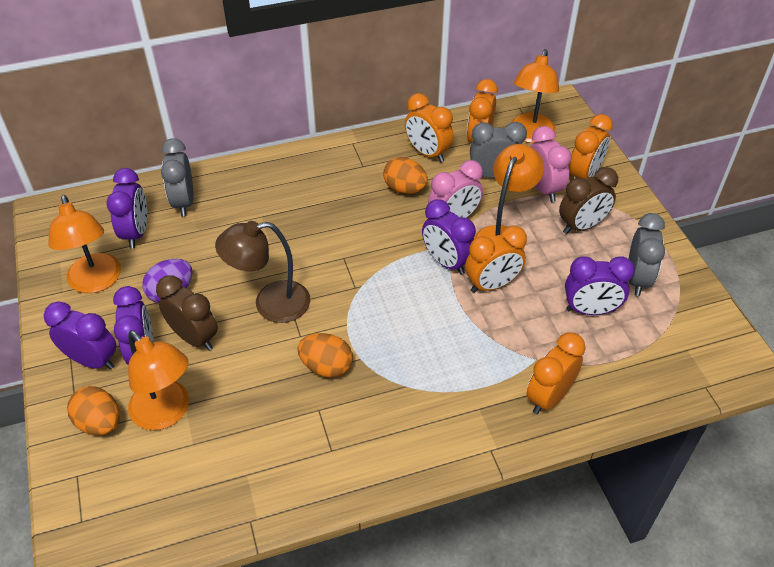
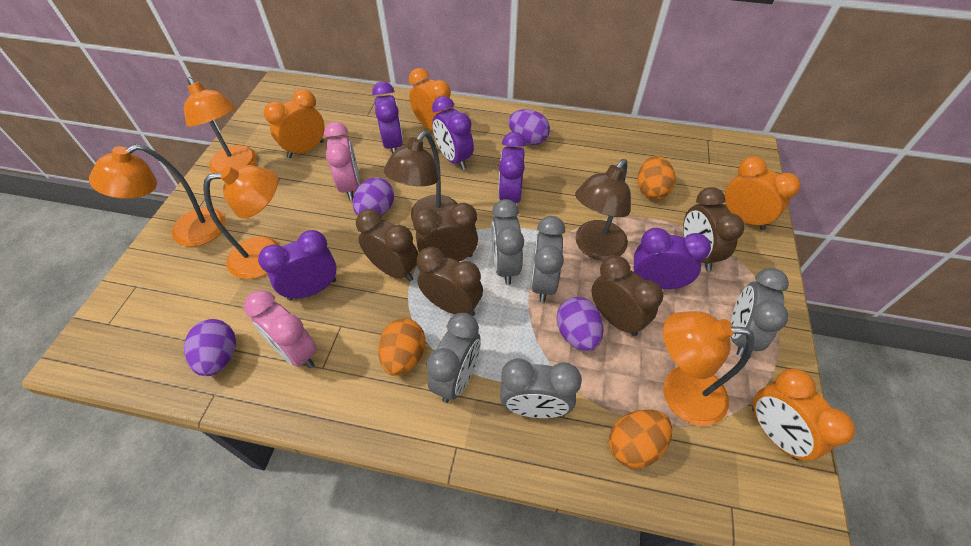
brown clock: [156,275,218,351] [559,167,618,234] = 2 -> [356,209,418,281] [413,203,478,262] [417,247,483,316] [591,256,663,336] [683,187,745,271] = 5
brown lamp: [215,221,310,323] = 1 -> [384,131,458,221] [575,159,631,261] = 2
grey clock: [161,138,194,217] [470,122,527,178] [628,213,665,296] = 3 -> [427,313,481,403] [491,199,524,285] [500,358,582,418] [531,216,565,302] [731,268,789,357] = 5
orange clock: [405,93,454,162] [465,226,527,293] [467,79,498,143] [526,332,586,414] [569,114,613,179] = 5 -> [264,89,325,158] [409,68,454,131] [725,156,801,230] [752,368,855,461] = 4
purple egg: [142,259,192,303] = 1 -> [184,319,236,376] [353,177,394,216] [509,109,550,145] [556,297,604,351] = 4

